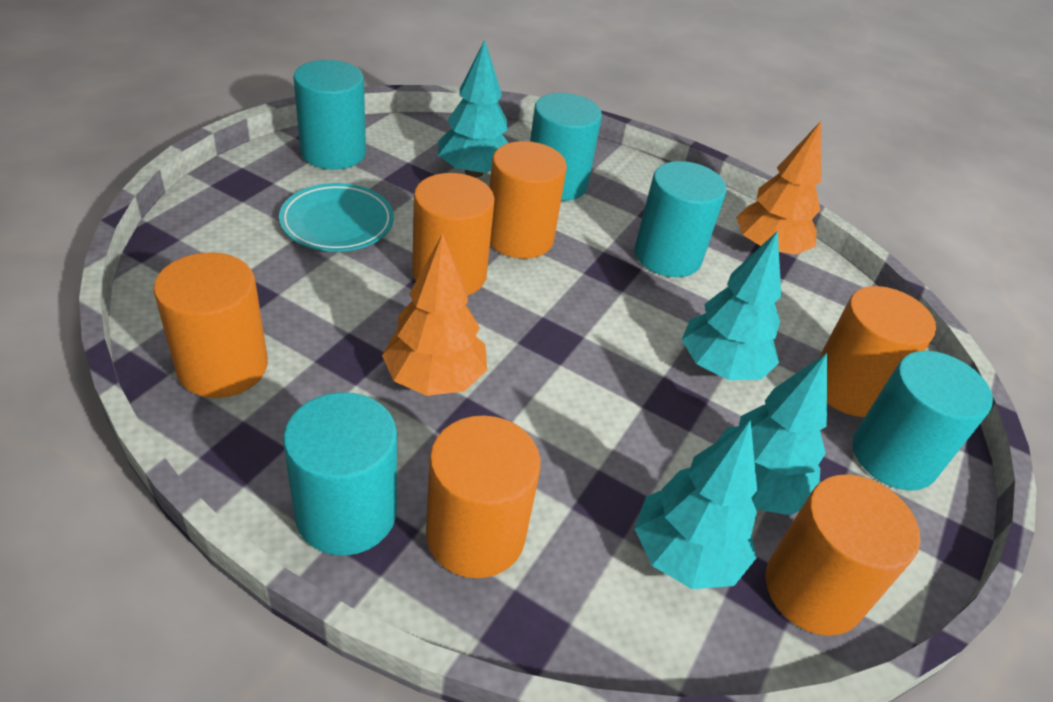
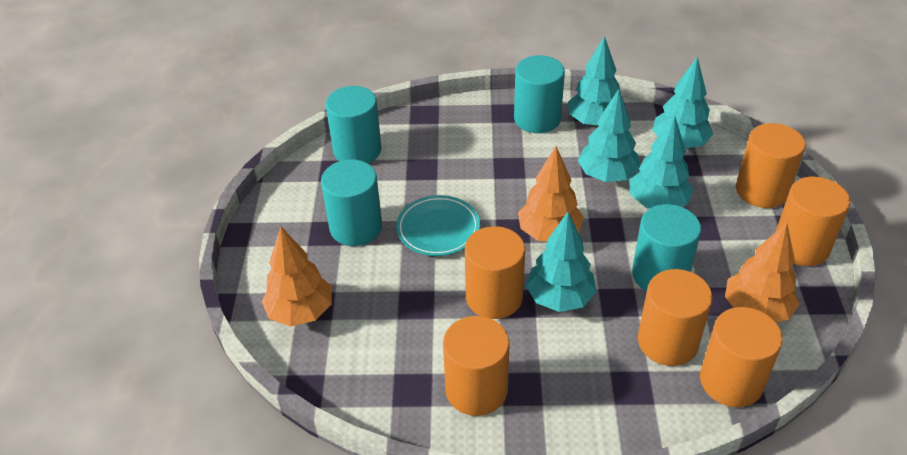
orange tree: [382,233,487,396] [736,121,821,255] = 2 -> [261,227,332,327] [518,146,584,241] [725,223,799,322] = 3
turquoise cylinder: [283,392,397,556] [294,60,366,170] [530,93,602,201] [635,161,726,277] [853,351,993,490] = 5 -> [321,160,382,246] [326,86,381,163] [514,55,565,133] [632,204,701,291] = 4
turquoise tree: [438,40,508,178] [635,420,757,589] [682,231,781,380] [717,353,827,515] = 4 -> [525,212,597,312] [568,36,621,127] [578,89,640,182] [629,116,694,208] [652,57,713,148] = 5

